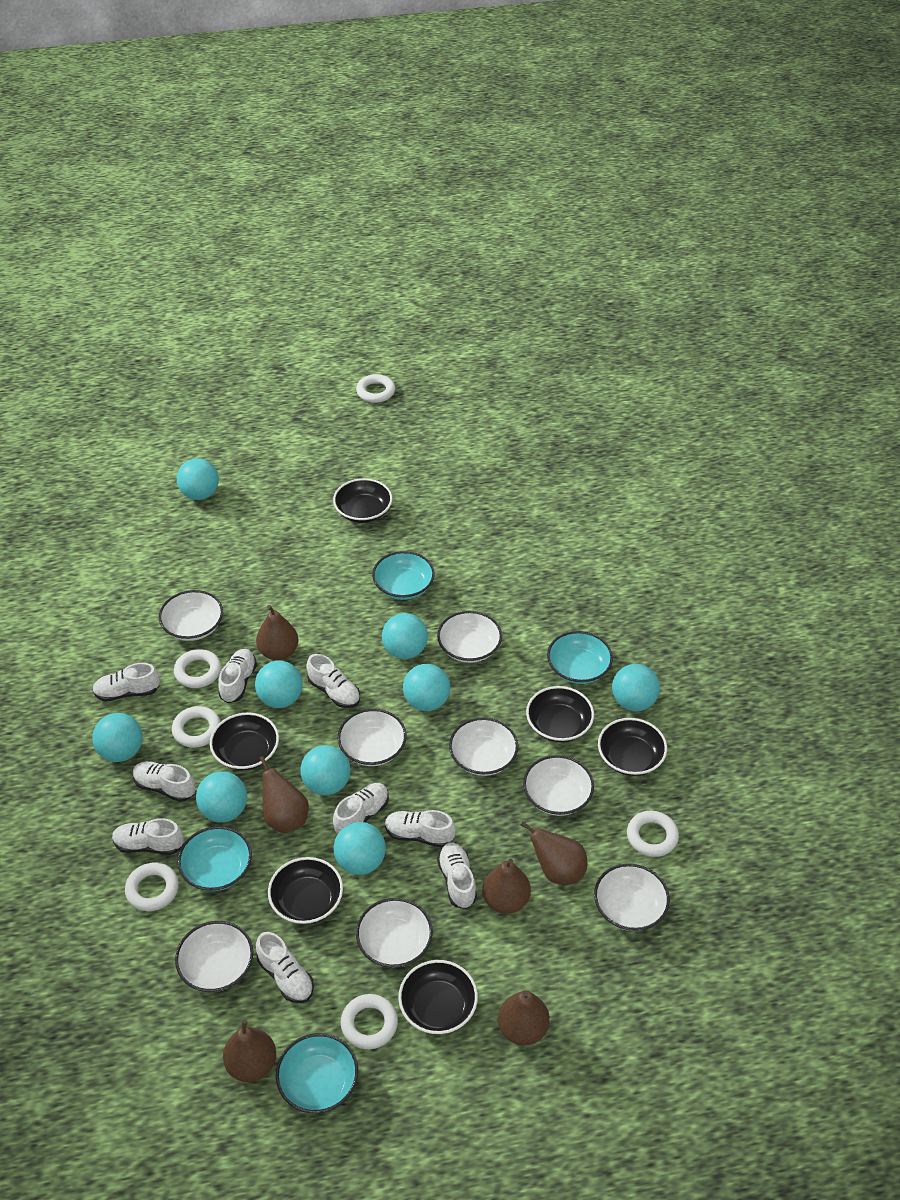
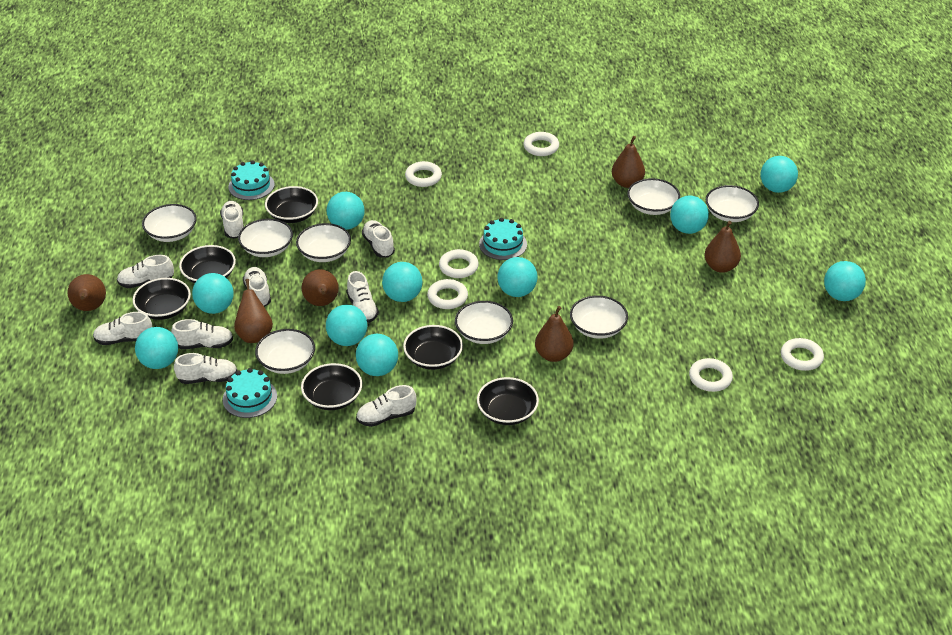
turquoise ball: [92,713,143,762] [177,458,219,500] [196,771,247,823] [255,661,302,708] [300,745,350,795] [334,822,386,875] [382,613,428,659] [403,664,450,711] [612,664,660,711] = 9 -> [135,327,178,369] [192,273,234,314] [326,192,365,230] [326,304,367,346] [356,334,398,376] [382,262,422,302] [497,257,538,297] [670,196,709,234] [761,156,798,193] [824,261,866,301] = 10
turquoise bowl: [178,826,252,891] [276,1033,358,1113] [372,551,435,600] [547,631,613,684] = 4 -> none = 0
turquoise cake: none = 0 -> [223,368,277,418] [228,160,275,200] [479,218,527,260] = 3

